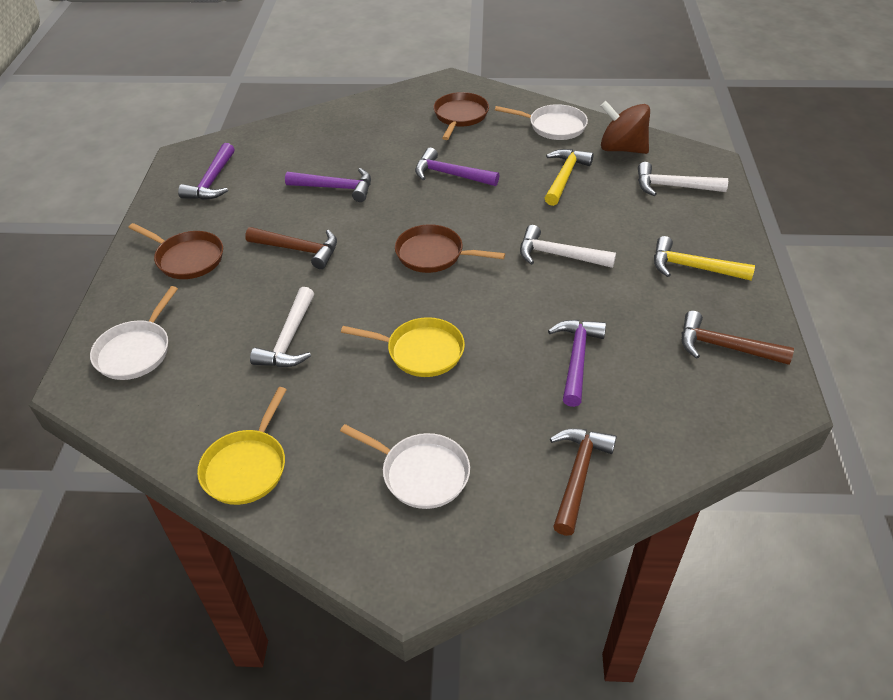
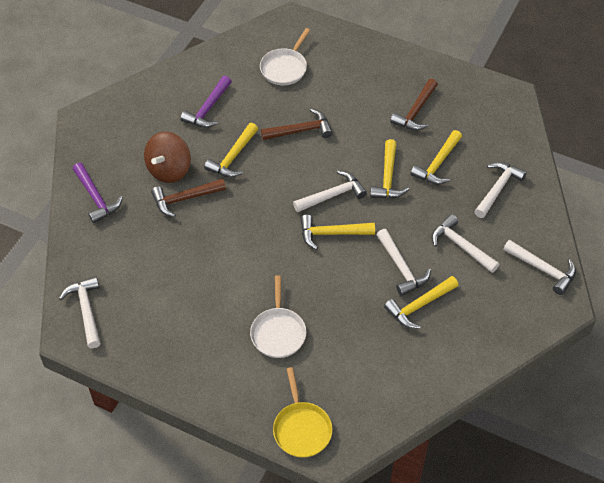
brown pan: [129,223,223,279] [395,224,505,273] [434,92,489,140] = 3 -> none = 0
purple hammer: [178,143,235,200] [285,168,371,202] [415,148,499,186] [548,320,606,407] = 4 -> [73,163,123,223] [180,76,232,128] = 2
white hammer: [250,287,314,367] [520,225,616,268] [638,162,728,196] = 3 -> [59,276,100,348] [293,170,367,212] [377,229,431,296] [432,214,499,273] [474,162,527,218] [503,240,576,295] = 6
white pan: [90,286,178,380] [340,424,470,509] [495,104,588,140] = 3 -> [250,275,306,358] [260,28,310,85] = 2
yellow hammer: [545,149,594,206] [654,236,755,281] = 2 -> [204,123,258,177] [301,215,375,250] [370,139,409,198] [384,276,459,329] [410,130,462,184] = 5
yellow pan: [197,387,287,505] [341,317,465,377] = 2 -> [273,367,333,458] = 1

